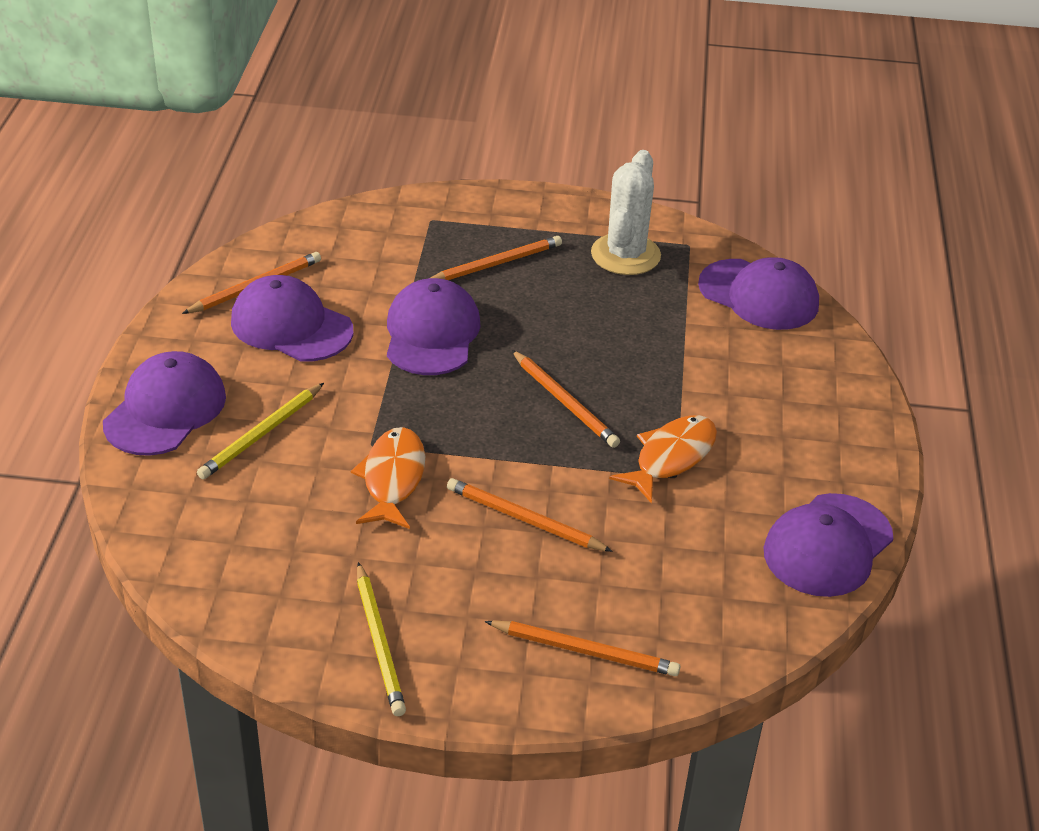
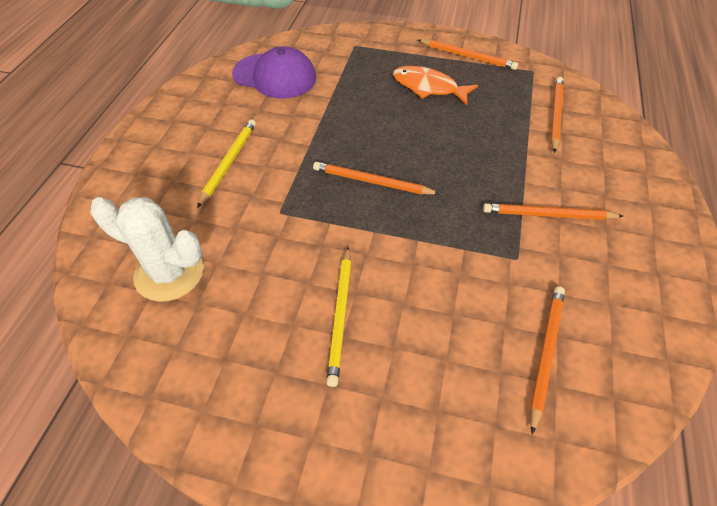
orange fish: [351,427,425,529] [609,415,717,504] = 2 -> [393,66,478,105] = 1
purple cap: [103,351,226,456] [231,275,354,362] [387,278,480,375] [698,257,819,330] [764,493,893,597] = 5 -> [232,46,316,98] = 1

